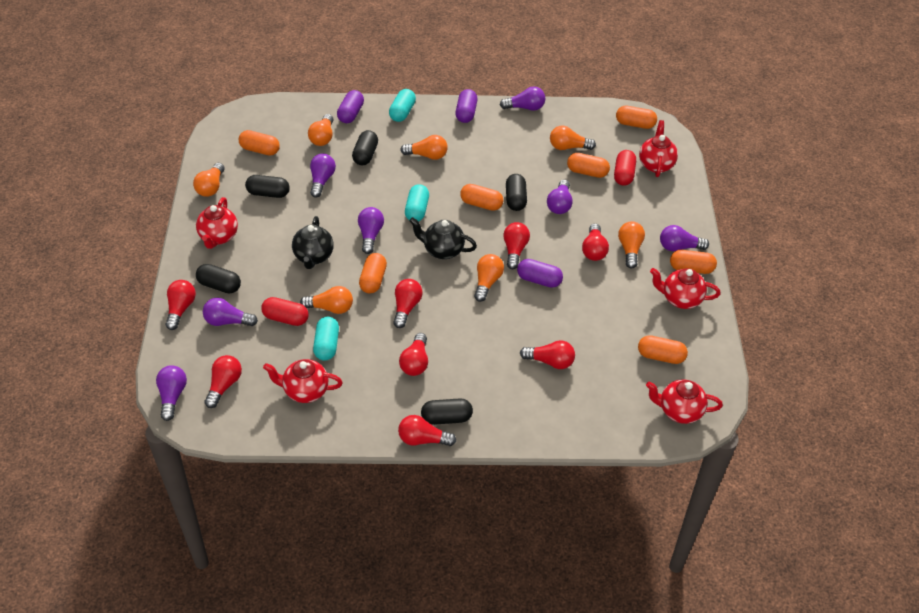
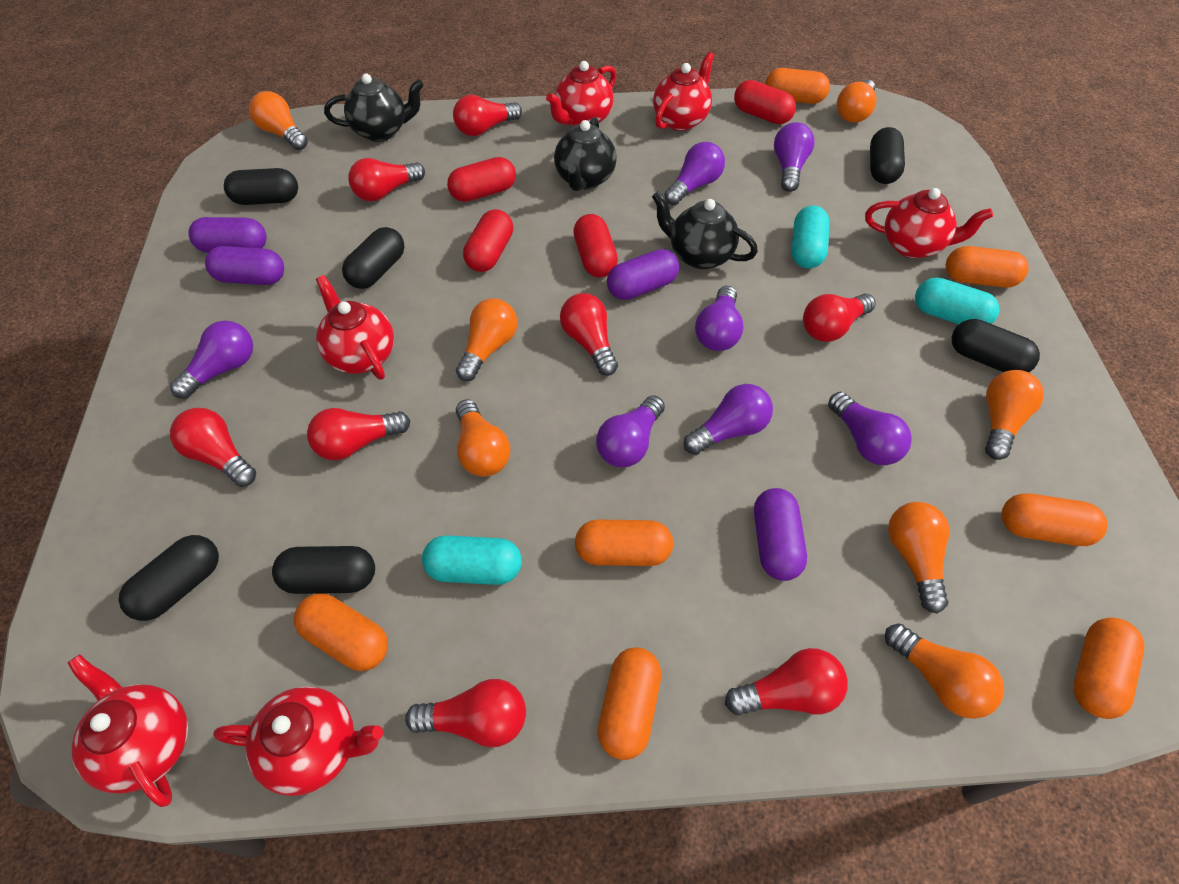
black capsule: [196,264,241,293] [245,175,290,198] [352,130,378,165] [421,398,473,425] [506,174,527,211] = 5 -> [118,535,219,621] [224,168,298,205] [272,546,375,594] [342,227,404,289] [870,127,905,184] [952,319,1040,372] = 6
black teapot: [292,216,334,269] [409,217,477,259] = 2 -> [324,73,424,142] [554,117,617,191] [652,191,758,269] = 3
purple capsule: [337,90,364,123] [455,89,477,123] [517,259,563,288] = 3 -> [189,217,267,253] [205,246,284,285] [607,249,679,300] [754,488,807,581] = 4
red capsule: [261,297,309,326] [614,150,636,186] = 2 -> [447,157,516,202] [463,209,513,272] [574,214,618,277] [734,80,796,124] = 4
red teapot: [196,197,238,249] [263,359,343,403] [639,120,678,177] [646,379,723,424] [650,268,721,309] = 5 -> [68,654,188,807] [213,687,383,796] [316,275,394,380] [546,61,617,126] [653,52,715,131] [865,188,993,258] = 6

